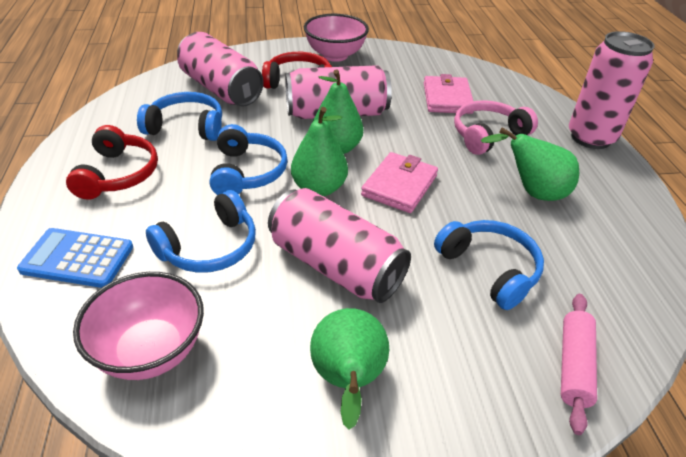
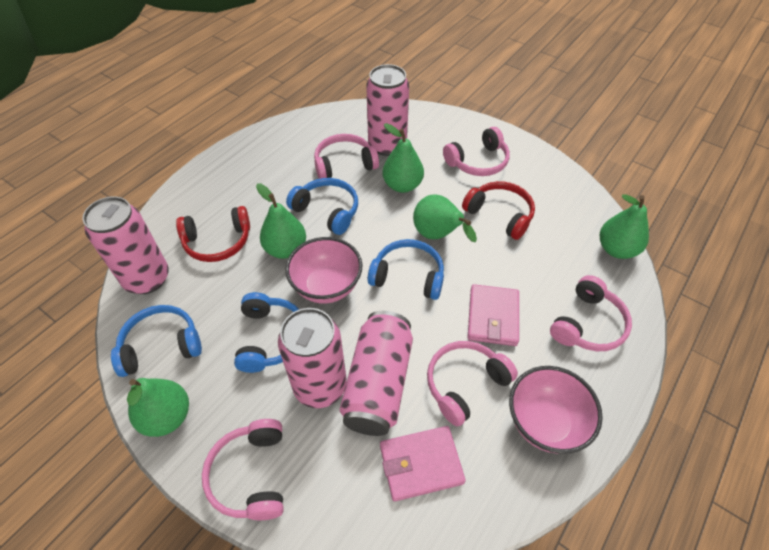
blue calculator: [17,228,133,288] = 1 -> none = 0
green pear: [291,107,348,196] [310,308,389,430] [313,69,363,154] [481,127,579,201] = 4 -> [127,378,189,437] [256,183,306,259] [382,123,424,193] [413,195,477,242] [600,194,649,259] = 5
pink headphones: [454,100,538,155] = 1 -> [202,419,283,520] [314,134,379,179] [427,341,518,426] [443,127,510,176] [550,275,632,351] = 5
pink rolling pin: [561,294,597,435] = 1 -> none = 0

